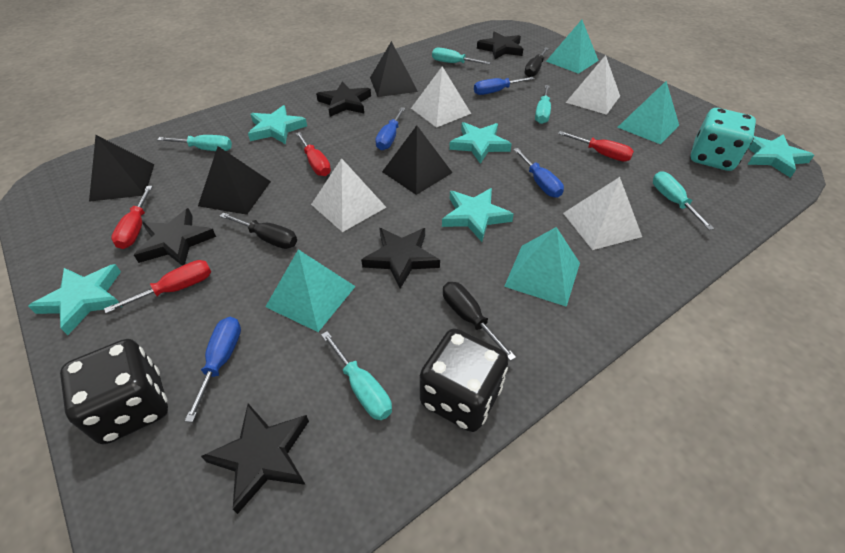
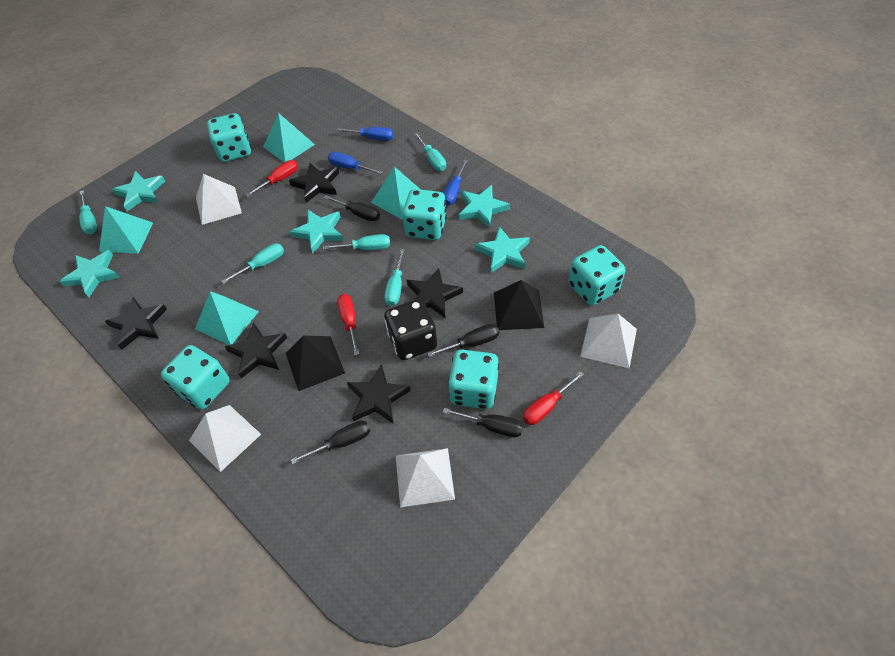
black dice: [60,339,168,444] [420,328,509,432] = 2 -> [384,299,437,360] = 1
black pyramid: [89,135,154,202] [198,146,271,215] [370,41,418,97] [382,126,453,195] = 4 -> [286,336,345,391] [494,280,544,330] = 2
black screwdriver: [220,213,297,249] [443,282,516,361] [524,47,549,77] = 3 -> [291,420,370,465] [323,195,380,221] [427,324,499,357] [443,408,523,437] = 4
blue screwdriver: [185,317,241,422] [375,107,405,150] [474,77,534,95] [513,148,564,198] = 4 -> [328,152,383,174] [336,127,394,141] [443,160,468,206] = 3
red screwdriver: [104,260,211,313] [111,186,153,249] [296,132,331,176] [558,131,634,161] = 4 -> [246,160,298,197] [337,294,359,355] [523,371,584,425] = 3
turquoise dice: [691,108,756,171] = 1 -> [161,345,230,410] [207,113,251,162] [402,189,447,240] [448,350,499,409] [569,245,626,306] = 5

